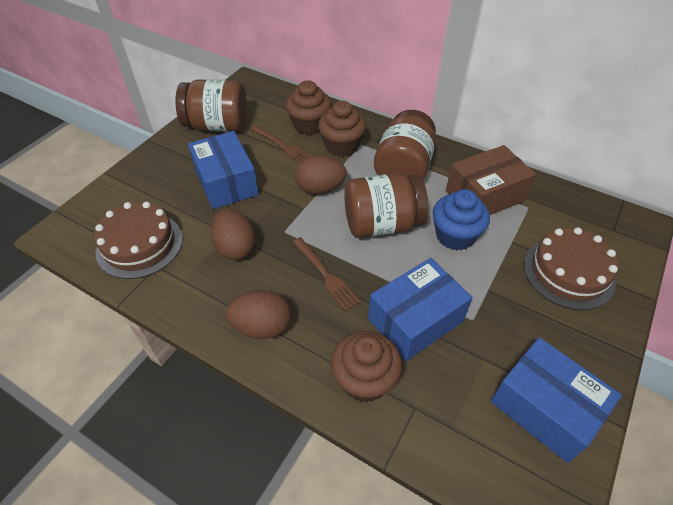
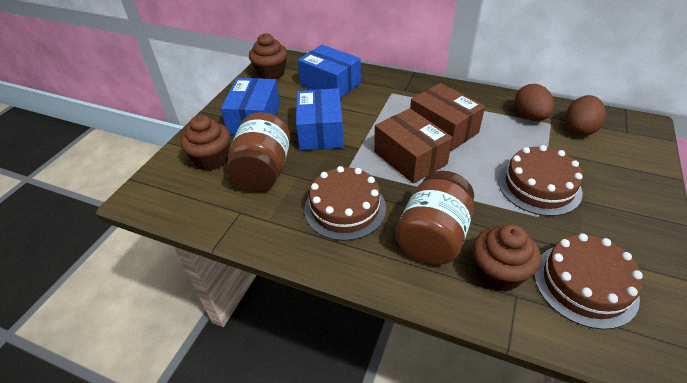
blue cupcake: [432,189,490,251] = 1 -> none = 0
brown box: [446,145,536,215] = 1 -> [374,108,453,184] [410,83,485,151] = 2
brown cake: [94,202,183,279] [524,227,619,310] = 2 -> [304,166,386,241] [498,145,583,216] [534,233,643,329] = 3
brown egg: [210,209,256,260] [225,290,291,339] [295,155,347,194] = 3 -> [515,84,554,121] [565,95,606,136] = 2
brown fork: [251,126,312,163] [293,237,361,312] = 2 -> none = 0
brown jar: [175,79,247,132] [344,173,428,238] [374,110,436,179] = 3 -> [227,112,291,192] [396,171,474,265] = 2

